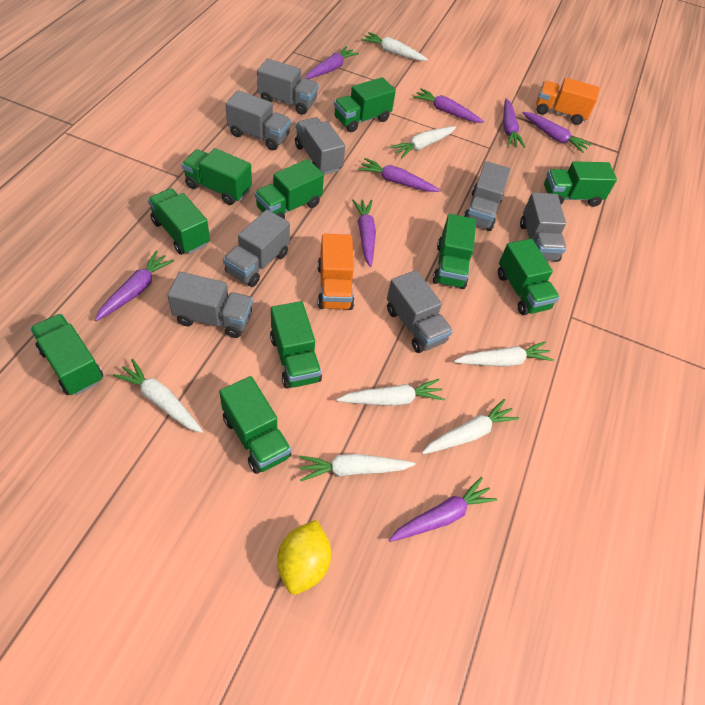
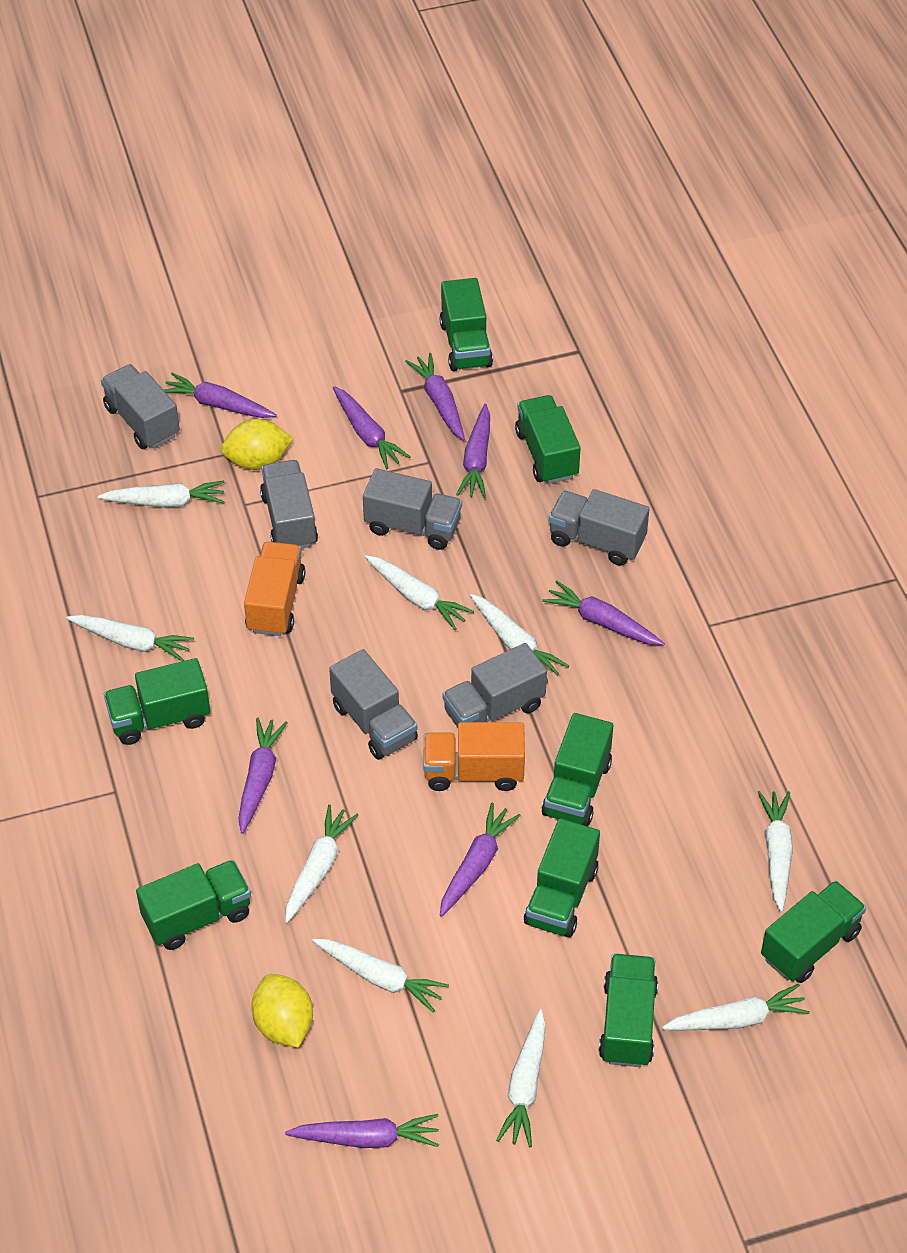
green truck: [30,314,103,395] [148,188,210,255] [182,148,252,205] [219,376,291,474] [255,159,324,219] [270,301,322,389] [334,77,396,132] [433,214,476,289] [498,239,560,315] [544,161,617,207] = 10 -> [104,658,210,745] [136,860,251,950] [440,278,493,371] [515,395,581,484] [524,818,600,937] [542,713,613,826] [599,954,658,1067] [761,880,866,983] = 8
grey truck: [167,272,253,338] [223,210,290,287] [226,90,291,150] [257,58,319,115] [295,117,345,175] [387,270,453,353] [464,161,510,231] [520,192,566,262] = 8 -> [101,364,180,449] [260,460,318,548] [329,649,418,760] [363,468,462,550] [443,643,547,727] [549,489,650,566] = 6
white carrot: [113,359,203,433] [299,454,416,481] [336,379,445,406] [362,32,428,61] [390,126,456,158] [422,399,519,454] [454,341,554,367] = 7 -> [66,615,194,661] [98,481,224,508] [285,805,359,923] [312,939,449,1013] [365,555,474,630] [470,594,569,683] [496,1009,546,1147] [662,984,810,1031] [758,791,793,912] = 9
yellow lemon: [277,520,331,595] = 1 -> [221,419,293,470] [252,974,313,1048] = 2

